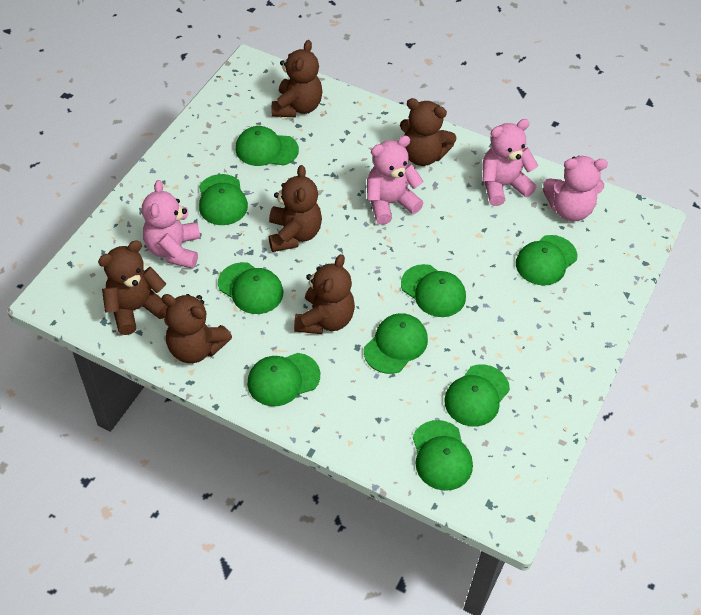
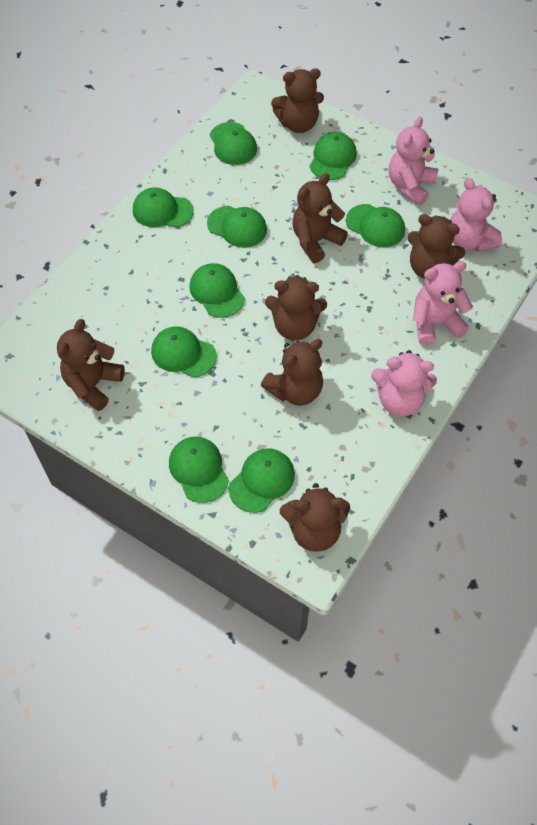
brown teddy bear: [98,240,168,335] [162,294,232,363] [269,165,322,252] [272,40,323,117] [294,254,355,334] [400,98,456,166] = 6 -> [57,319,125,411] [261,339,323,406] [265,275,327,341] [271,68,324,133] [280,483,350,552] [292,173,348,263] [408,214,466,279] = 7

